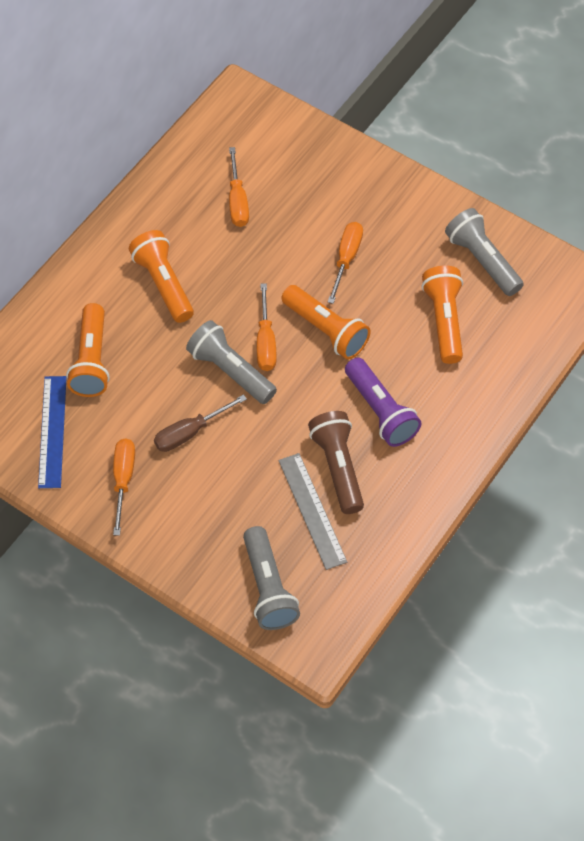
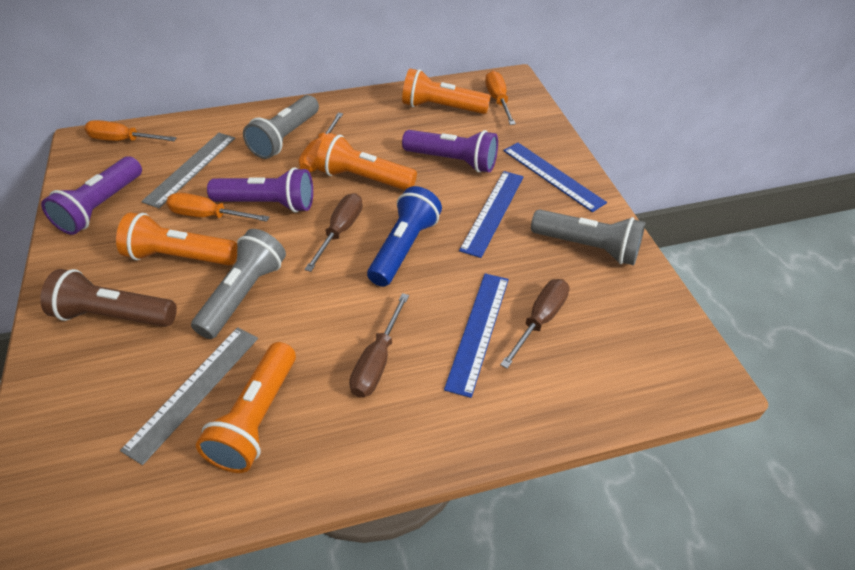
blue flashlight: none = 0 -> [367,186,442,287] = 1
blue ruler: [38,376,67,488] = 1 -> [444,273,509,398] [459,171,524,258] [503,142,607,212] = 3
brown screwdriver: [154,394,247,452] = 1 -> [304,193,363,272] [349,293,409,397] [500,279,569,369] = 3
grey ruler: [278,453,347,570] = 1 -> [120,327,258,465] [141,133,235,208] = 2
purple flashlight: [345,357,422,447] = 1 -> [41,156,142,235] [207,167,313,213] [402,130,498,173] = 3

